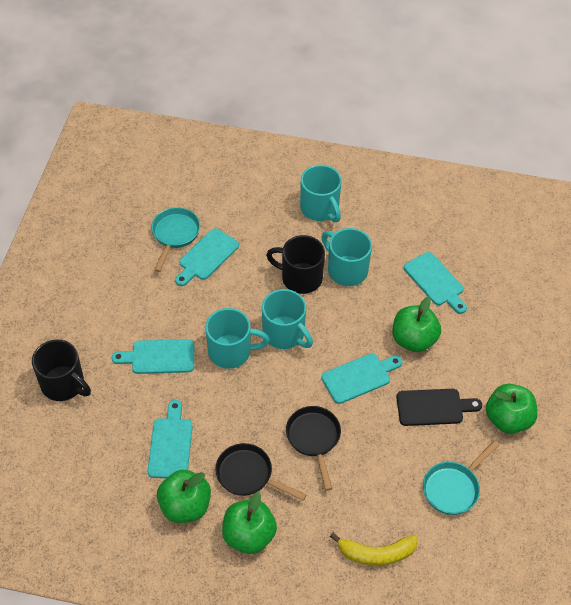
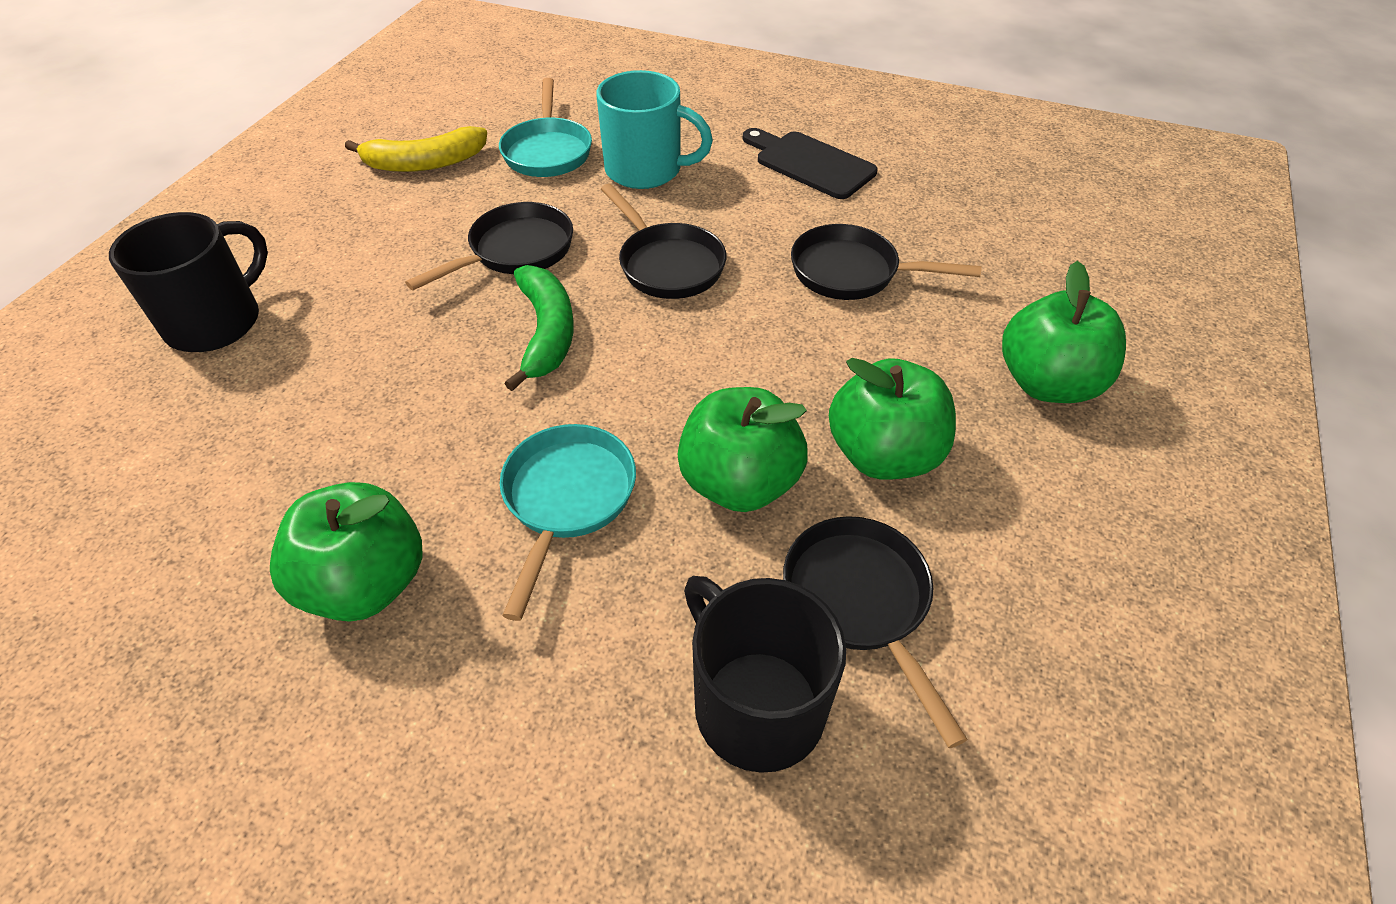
black pan: [215,443,307,501] [286,406,341,491] = 2 -> [405,202,573,290] [601,184,726,299] [783,516,968,748] [791,224,982,300] = 4
green banana: none = 0 -> [504,265,574,391] = 1
turquoise cutting board: [111,339,194,374] [148,400,193,478] [175,228,239,286] [322,353,403,404] [404,252,467,314] = 5 -> none = 0
turquoise mug: [205,308,269,369] [262,289,313,349] [300,165,342,222] [322,228,372,286] = 4 -> [596,70,713,189] = 1

